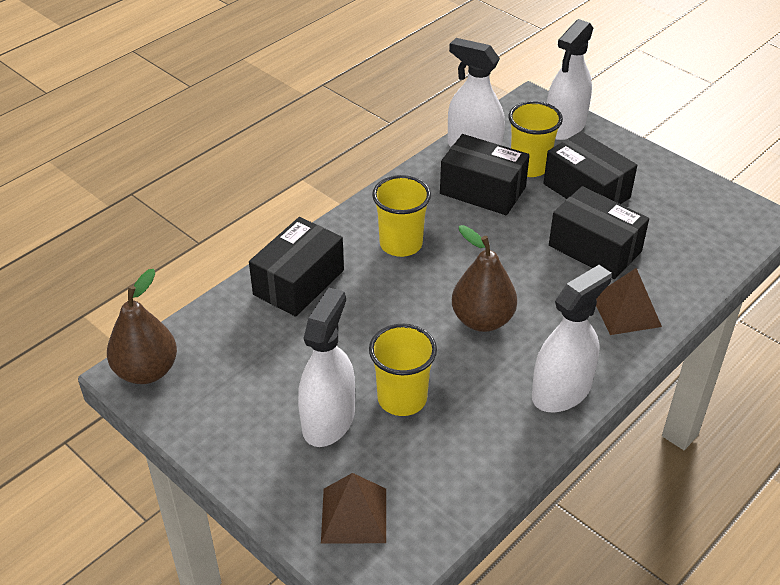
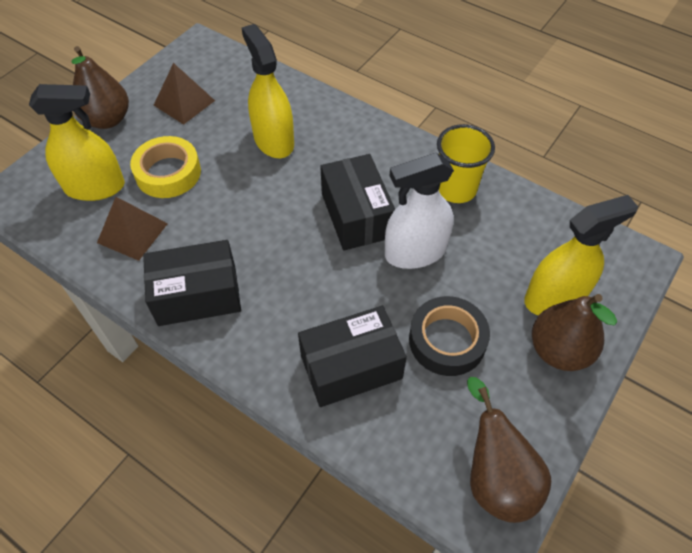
black box: [249,217,344,317] [440,134,530,215] [543,131,637,204] [549,186,649,279] = 4 -> [143,240,241,326] [298,306,407,407] [320,154,395,250] = 3
black tape: none = 0 -> [409,296,490,376] = 1
brown pear: [107,269,177,384] [452,225,517,332] = 2 -> [71,46,129,129] [467,377,551,523] [532,294,617,371] = 3
white spray bottle: [298,288,355,447] [448,38,505,147] [532,265,612,412] [547,19,593,140] = 4 -> [385,153,454,269] = 1
yellow cup: [369,324,437,416] [372,175,431,257] [509,101,563,177] = 3 -> [437,124,495,203] = 1
yellow spray bottle: none = 0 -> [29,84,125,201] [242,24,294,158] [524,195,638,316] = 3
yellow tape: none = 0 -> [130,136,201,198] = 1

